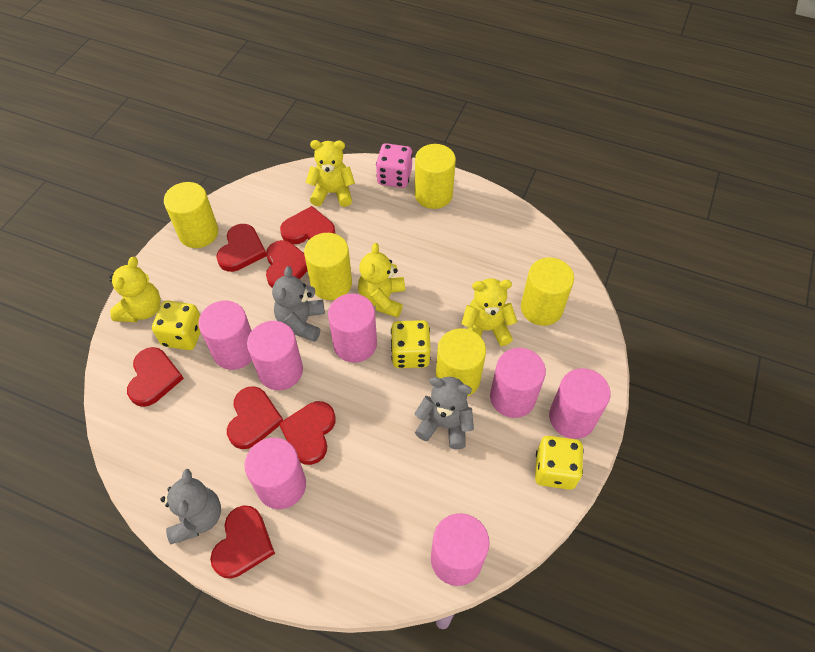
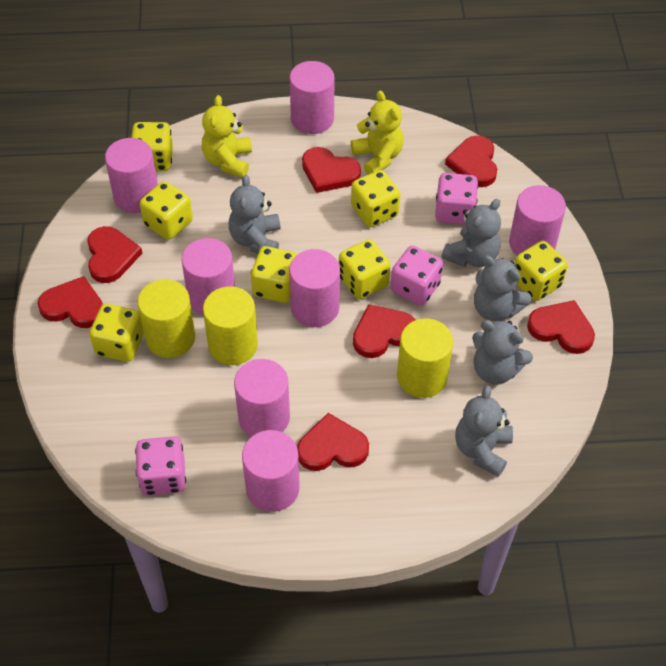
grey teddy bear: [160,469,221,544] [272,266,325,342] [414,377,474,449] = 3 -> [229,175,281,253] [441,199,501,267] [455,385,513,477] [472,320,533,385] [474,255,531,322] = 5
pink dice: [376,143,413,188] = 1 -> [135,436,186,495] [391,246,443,306] [435,173,478,225] = 3
yellow cylinder: [164,182,218,248] [304,233,352,300] [415,144,456,209] [436,328,486,396] [521,258,574,326] = 5 -> [138,279,195,358] [203,286,258,365] [397,318,453,398] = 3
yellow dice: [152,300,201,350] [391,320,431,368] [535,436,584,490] = 3 -> [90,304,144,362] [131,122,173,171] [140,181,193,240] [251,246,297,303] [339,239,390,299] [351,170,400,227] [514,241,568,301] = 7
yellow teddy bear: [109,257,161,322] [306,140,355,207] [358,243,405,318] [461,278,517,346] = 4 -> [202,95,252,177] [351,91,404,175] = 2

